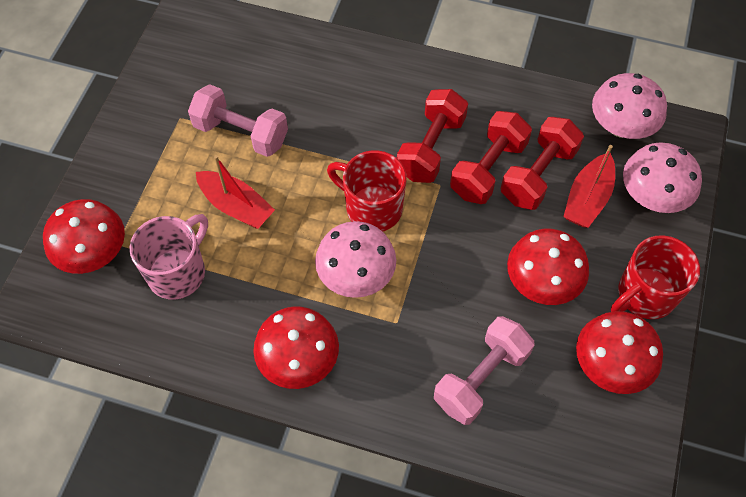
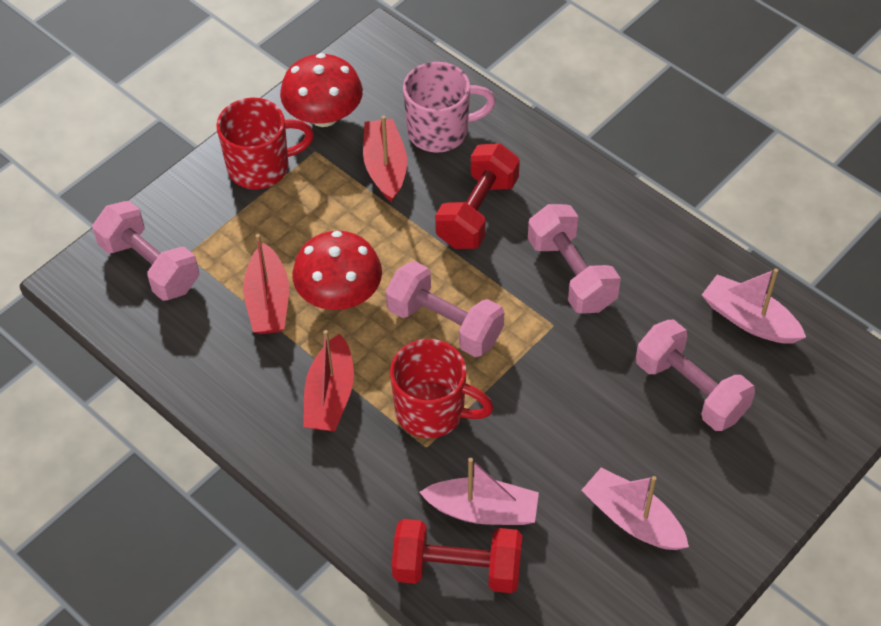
pink boat: none = 0 -> [419,458,539,525] [581,468,689,550] [702,268,806,344] = 3
pink dumbbell: [188,84,288,157] [434,316,535,425] = 2 -> [92,201,199,301] [386,261,504,357] [528,204,621,314] [636,320,755,431] = 4
pink mushroom: [315,221,396,298] [592,73,667,139] [623,142,702,213] = 3 -> none = 0
red boat: [196,155,275,229] [563,145,615,228] = 2 -> [243,234,289,334] [303,330,354,431] [363,115,407,202] = 3
red dumbbell: [397,89,468,183] [450,111,532,204] [501,117,584,210] = 3 -> [392,519,522,593] [435,143,520,249] = 2
red mushroom: [43,199,125,274] [253,306,339,389] [507,228,589,305] [576,311,663,394] = 4 -> [280,53,363,127] [292,231,382,310] = 2

